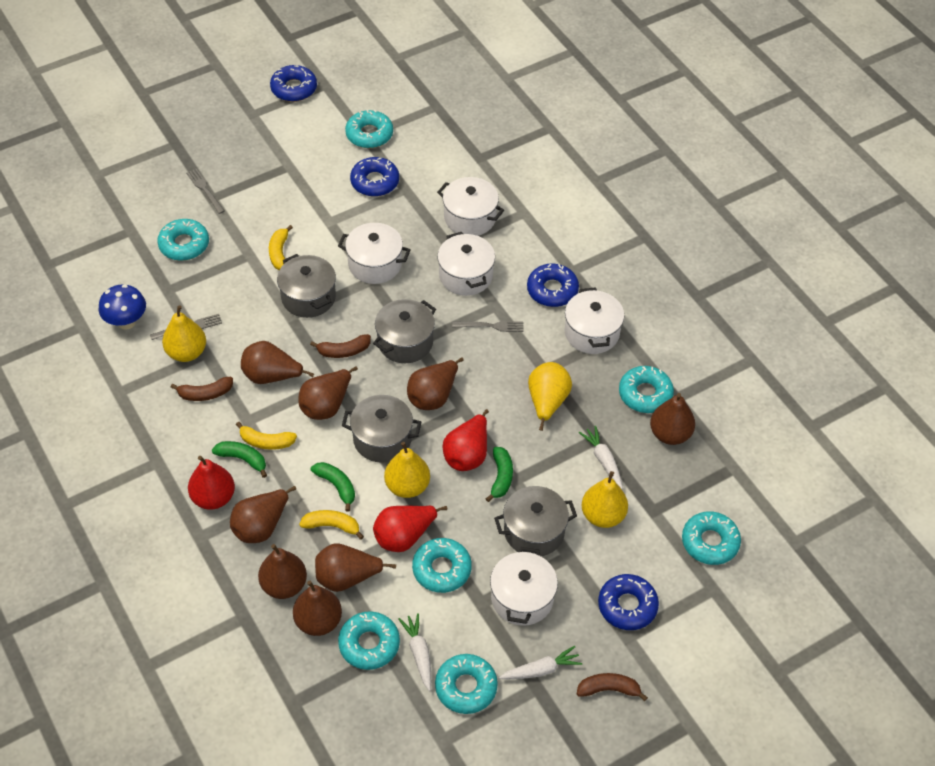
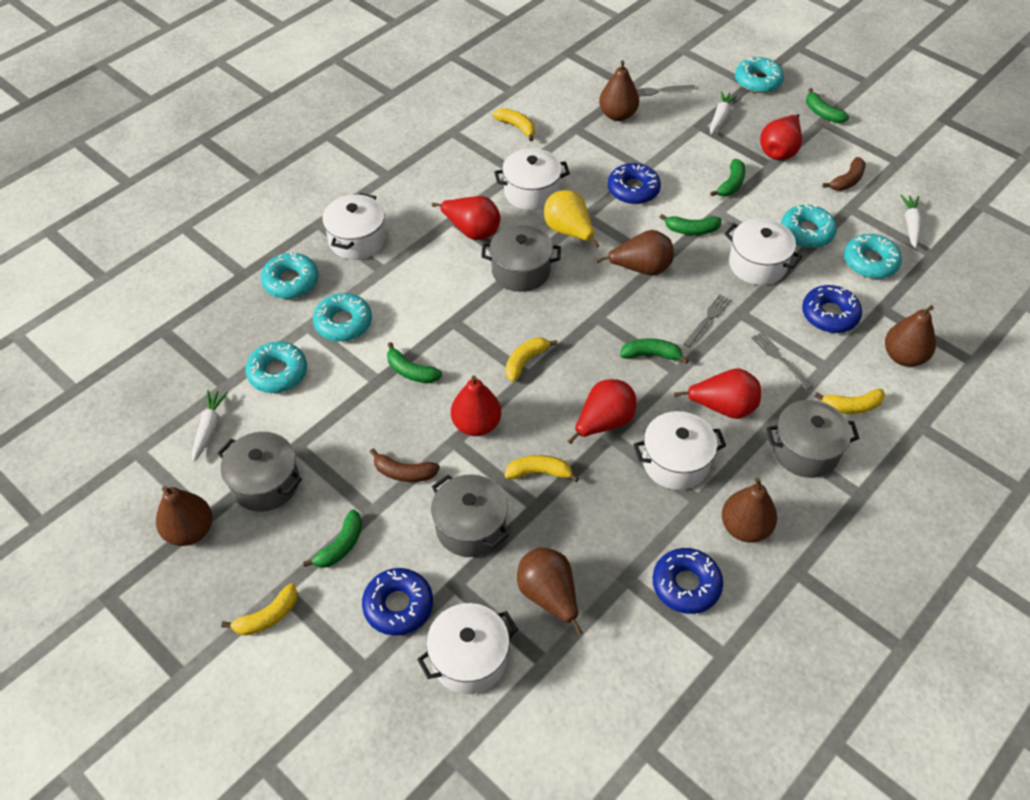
blue mushroom: [98,284,146,330] = 1 -> none = 0
brown banana: [171,377,233,401] [310,334,371,358] [577,673,648,701] = 3 -> [370,448,440,482] [822,157,866,191] = 2
brown pear: [230,486,296,543] [241,341,314,384] [258,544,307,599] [293,581,342,636] [298,366,358,420] [315,543,396,592] [407,357,464,410] [650,393,695,445] = 8 -> [156,486,212,546] [517,548,583,635] [596,230,674,276] [599,60,639,121] [722,477,777,543] [885,305,936,367] = 6
green banana: [212,441,267,478] [311,462,355,512] [485,447,513,502] = 3 -> [303,509,362,568] [387,342,442,383] [620,338,689,364] [660,214,722,235] [710,159,745,196] [806,88,849,123] = 6
red pear: [188,456,235,510] [373,506,447,552] [443,409,489,471] = 3 -> [432,196,500,240] [451,376,501,436] [568,379,636,444] [674,368,761,419] [760,114,802,160] = 5
turquoise donut: [157,219,209,261] [338,611,400,670] [345,110,393,148] [412,538,472,593] [435,654,498,714] [619,366,674,413] [682,511,741,565] = 7 -> [245,341,307,393] [261,252,318,299] [313,293,372,342] [735,57,784,93] [781,204,837,248] [844,234,902,279] = 6
yellow banana: [236,422,297,450] [269,225,293,270] [299,510,364,540] = 3 -> [221,583,298,636] [492,108,535,141] [505,337,558,382] [505,455,579,482] [815,389,885,414] = 5
yellow pear: [162,305,206,362] [384,442,430,498] [528,362,572,431] [581,471,628,528] = 4 -> [544,190,599,248] = 1

